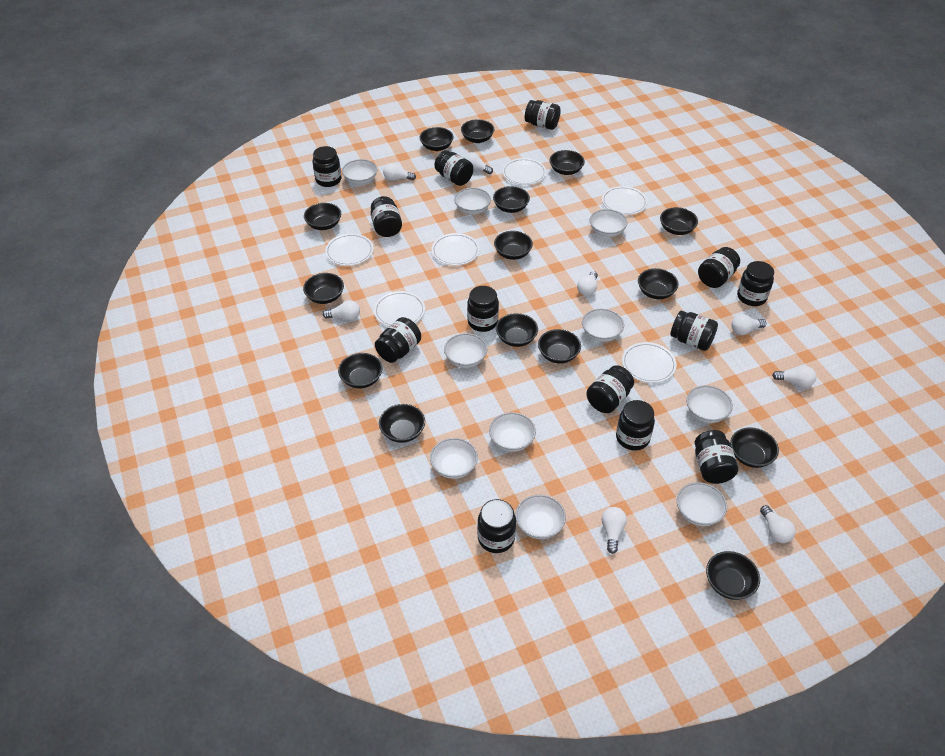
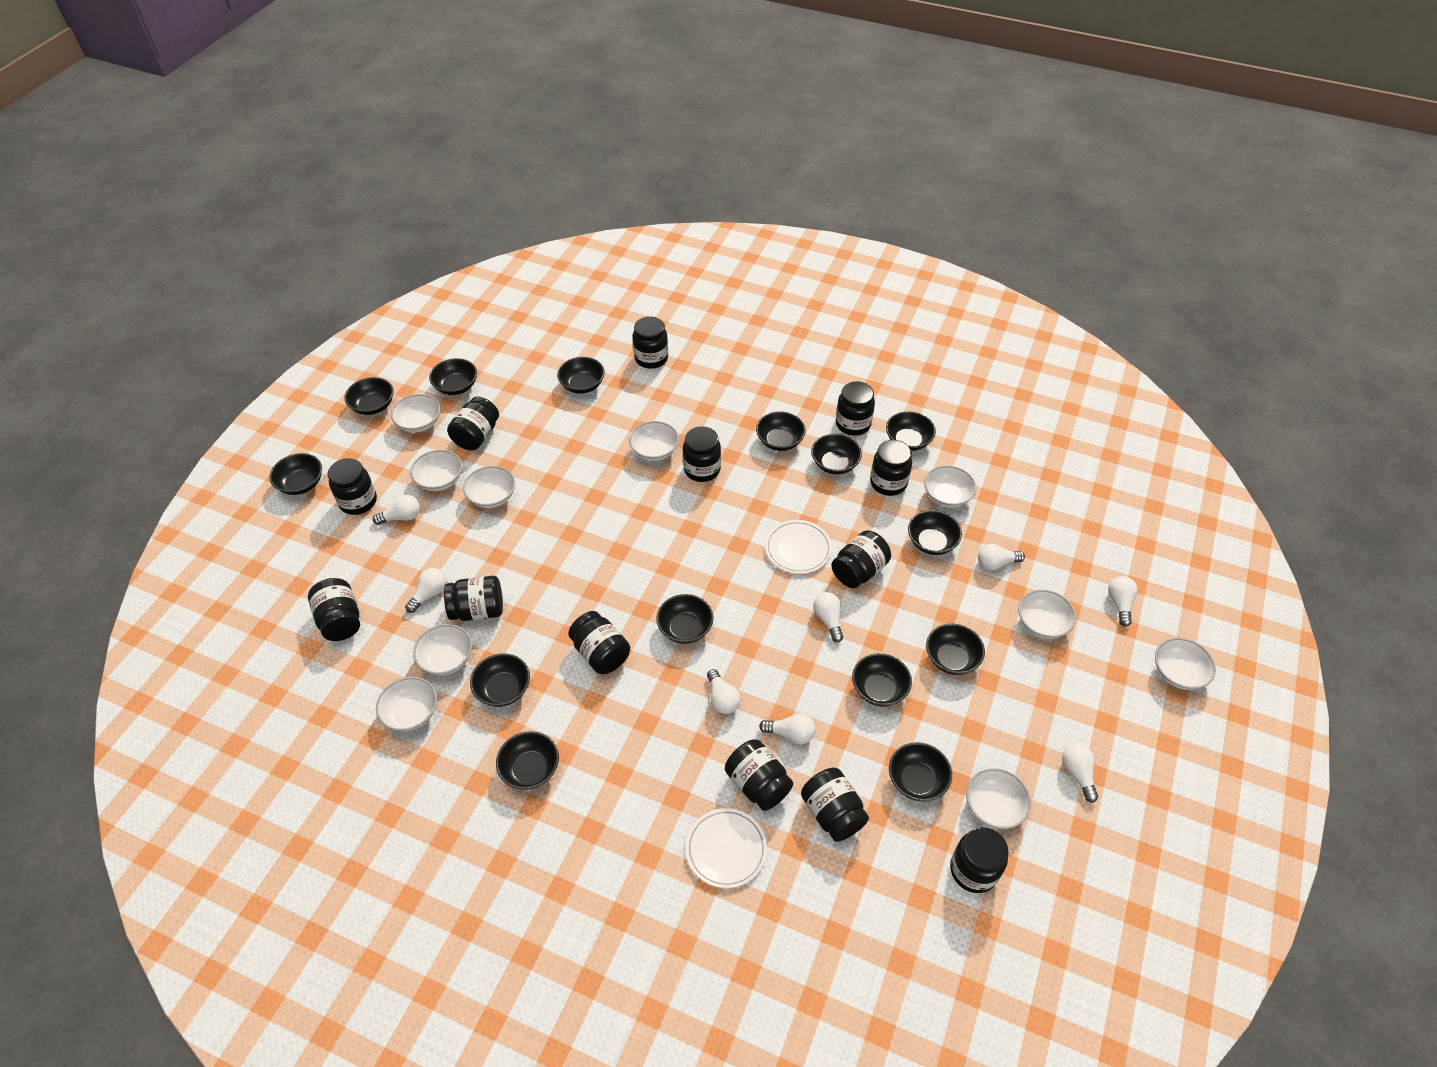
black bowl: [303,273,344,304] [304,203,341,230] [338,353,382,388] [379,404,425,443] [420,127,454,151] [461,119,494,143] [493,186,530,213] [494,231,533,260] [496,313,538,347] [538,329,581,364] [550,150,585,175] [638,268,679,299] [660,207,698,235] [706,551,760,600] [730,427,779,468] = 15 -> [269,453,322,495] [344,377,394,415] [429,358,477,395] [470,653,530,707] [496,731,559,790] [557,357,605,394] [657,594,714,644] [756,411,806,451] [811,434,862,474] [852,653,912,707] [886,411,936,451] [889,742,952,801] [908,510,962,555] [926,624,985,675] = 14
white plate: [325,234,374,266] [374,291,425,327] [432,233,480,265] [502,158,546,185] [602,186,648,215] [622,342,677,383] = 6 -> [686,808,767,888] [765,520,832,574] = 2

